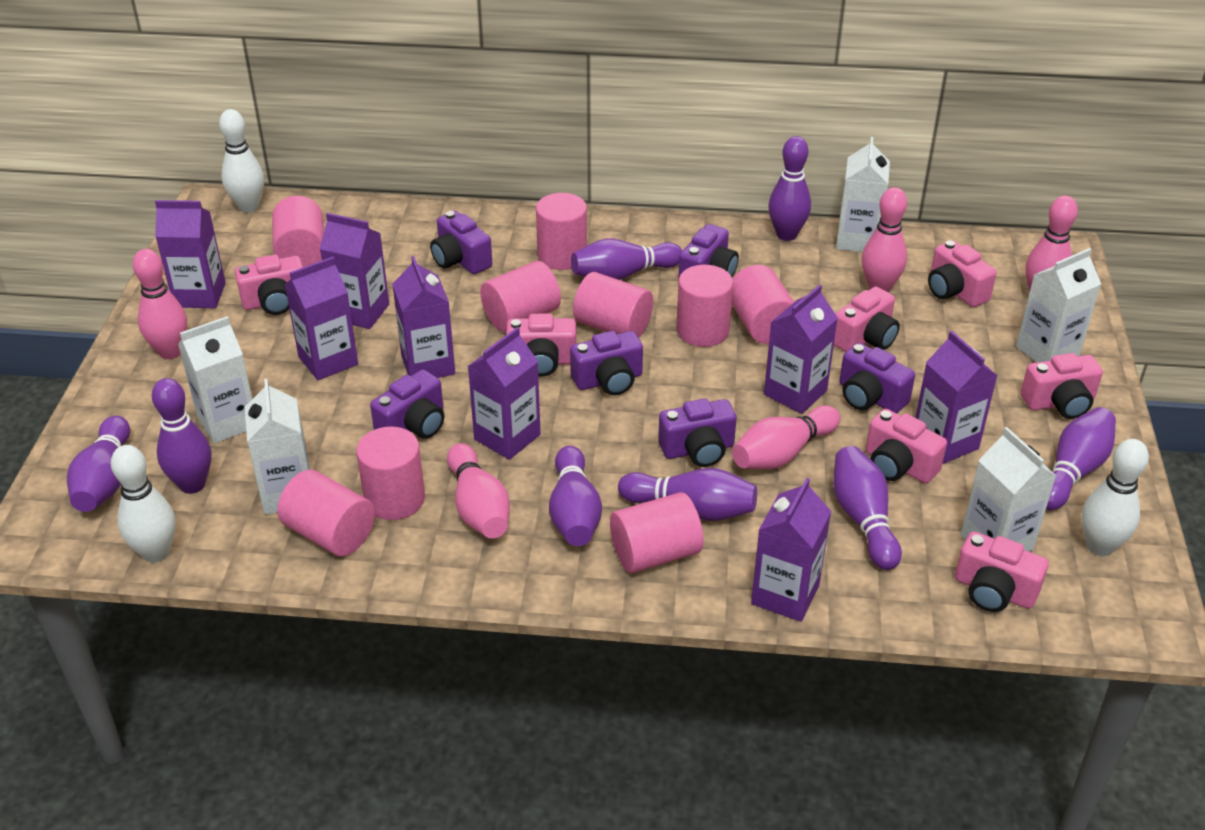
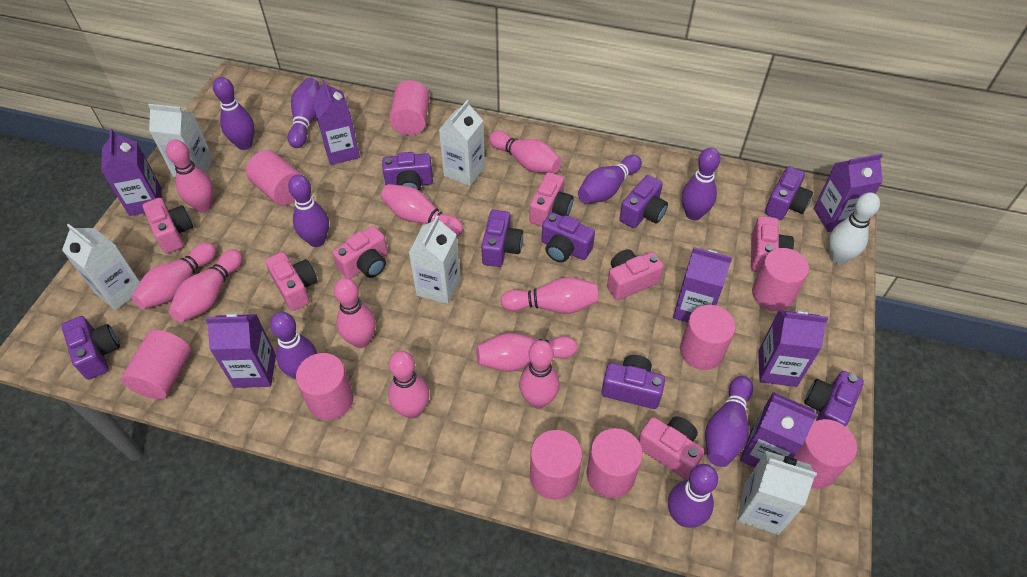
pink bowling pin: [133,249,187,359] [447,443,510,538] [732,405,840,469] [862,187,907,292] [1025,196,1078,293] = 5 -> [131,242,217,310] [166,139,213,212] [169,249,243,322] [334,278,376,348] [381,184,463,237] [388,351,429,419] [476,333,578,372] [489,131,562,173] [501,277,599,314] [519,340,560,408] = 10
purple camera: [370,369,444,439] [430,211,492,274] [570,331,643,395] [658,398,737,467] [678,224,739,281] [839,343,915,413] = 6 -> [61,316,120,380] [382,152,433,191] [481,210,523,267] [541,212,595,262] [601,355,665,409] [619,175,668,228] [765,166,813,220] [804,371,864,427] = 8
purple carton: [155,200,226,308] [285,257,358,380] [319,213,389,329] [392,256,455,378] [468,327,541,460] [751,478,831,622] [764,284,838,414] [915,331,997,464] = 8 -> [101,129,162,216] [205,313,276,388] [312,79,360,165] [673,247,732,323] [740,392,818,468] [758,310,828,387] [814,154,883,232] = 7
white bowling pin: [111,445,176,563] [219,109,264,212] [1081,439,1149,556] = 3 -> [829,192,880,265] = 1

